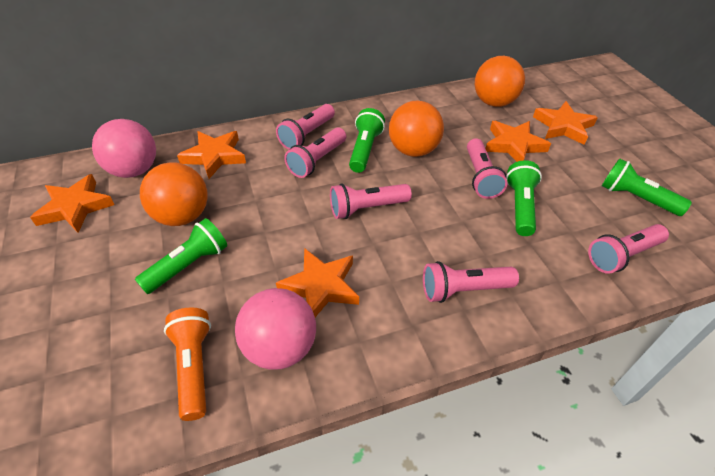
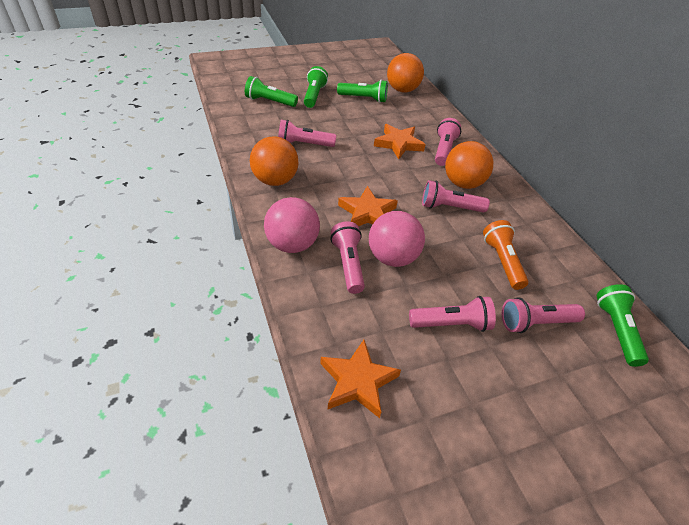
orange star: [30,174,115,233] [177,131,246,179] [276,248,359,317] [486,121,551,162] [533,101,598,145] = 5 -> [320,340,401,418] [338,186,398,226] [374,124,426,159] = 3

